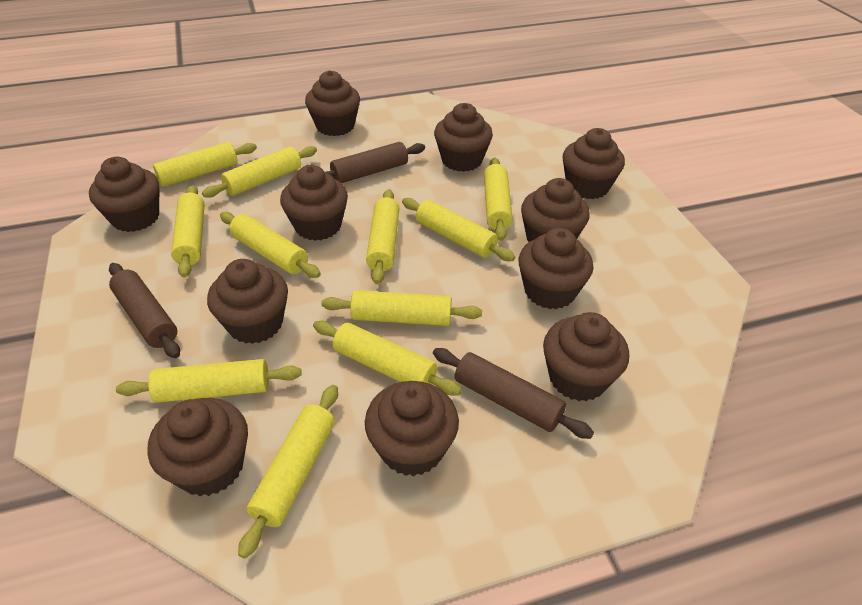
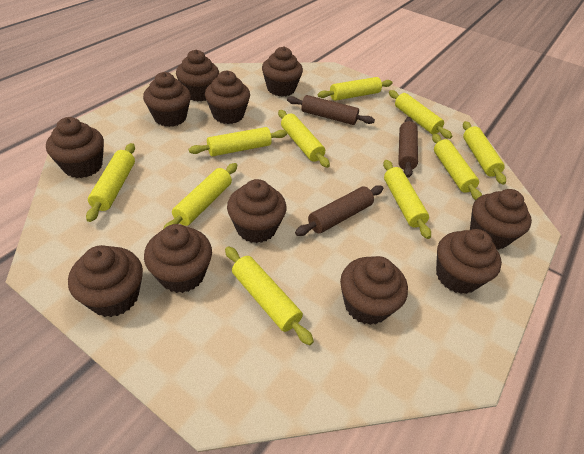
yellow rolling pin: [116,359,302,403] [153,142,257,187] [171,185,205,277] [202,146,317,198] [220,212,321,278] [238,385,338,559] [313,321,462,396] [321,290,482,326] [366,189,400,284] [402,198,515,261] [484,157,513,241] = 11 -> [86,143,135,222] [163,163,237,229] [189,127,287,156] [225,246,314,345] [278,110,330,168] [318,77,392,101] [383,160,431,239] [389,90,452,139] [432,134,482,200] [463,121,506,185] = 10

